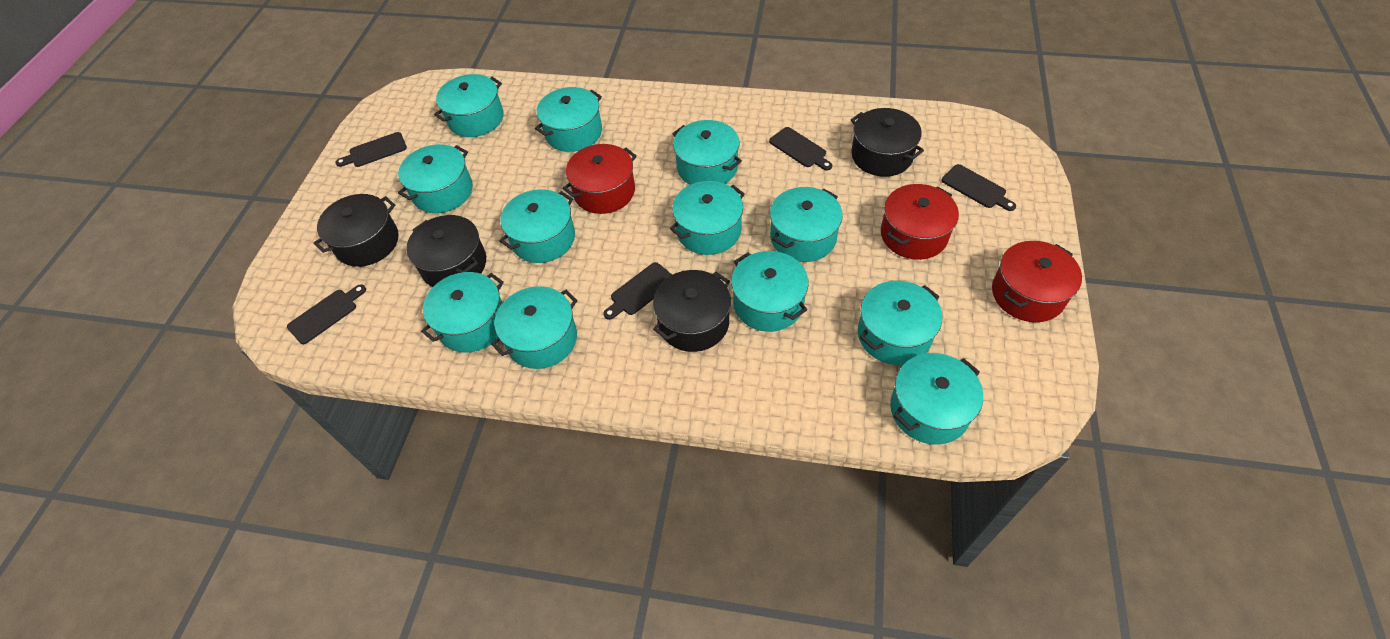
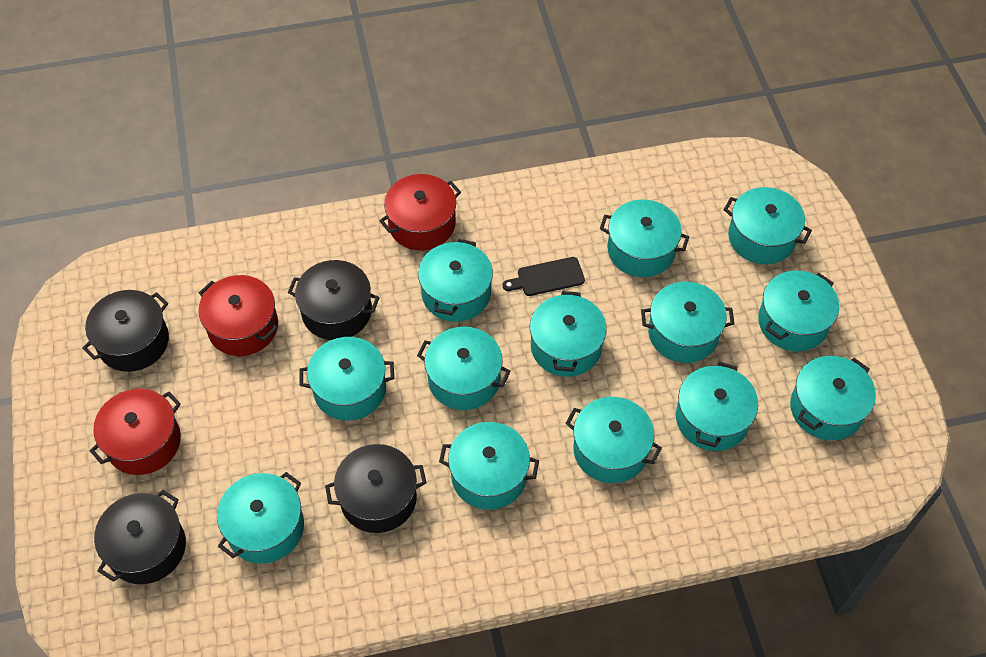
black cutting board: [287,284,366,344] [335,132,407,167] [603,262,672,320] [769,127,832,171] [942,164,1016,211] = 5 -> [503,257,585,296] = 1
turquoise pot: [398,144,473,213] [421,272,504,353] [434,74,504,137] [491,286,578,369] [499,189,575,263] [535,87,602,152] [670,181,745,255] [672,120,742,185] [731,251,809,332] [770,187,843,262] [858,281,942,365] [890,353,983,444] = 12 -> [217,472,304,563] [299,337,394,421] [417,327,511,410] [418,239,493,322] [439,422,539,510] [530,291,607,377] [566,397,662,483] [600,200,689,277] [641,281,734,363] [676,362,758,451] [724,187,812,264] [758,271,839,352] [790,356,876,441] = 13

